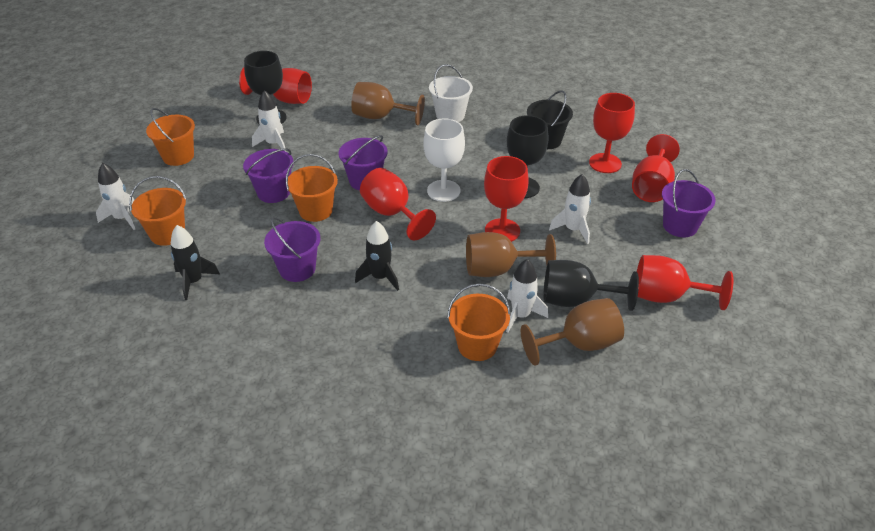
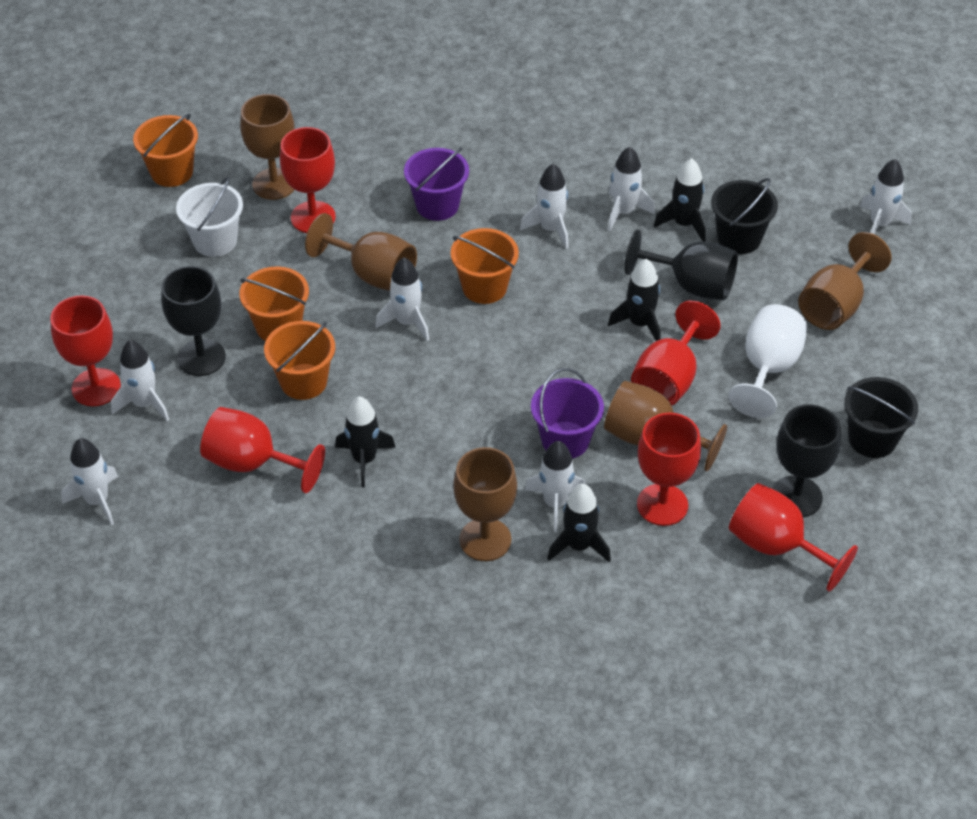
black bucket: [527,90,573,149] = 1 -> [711,178,778,254] [844,377,918,458] = 2
black rocket: [171,225,220,300] [355,221,399,291] = 2 -> [335,396,396,487] [547,484,611,562] [608,259,661,341] [654,158,705,242] = 4
brown goblet: [351,82,425,125] [466,232,556,277] [521,298,624,366] = 3 -> [240,94,295,200] [305,213,417,291] [453,447,517,561] [604,381,727,472] [798,232,891,330] = 5
purple bucket: [243,149,293,203] [264,217,320,282] [339,135,388,191] [662,169,716,237] = 4 -> [404,147,469,221] [531,368,604,459] = 2
white rocket: [96,163,135,230] [252,90,286,151] [506,259,548,333] [549,174,591,244] = 4 -> [61,438,118,525] [111,340,169,421] [375,257,429,341] [520,164,569,249] [525,441,585,532] [608,146,655,231] [860,159,912,235] = 7

